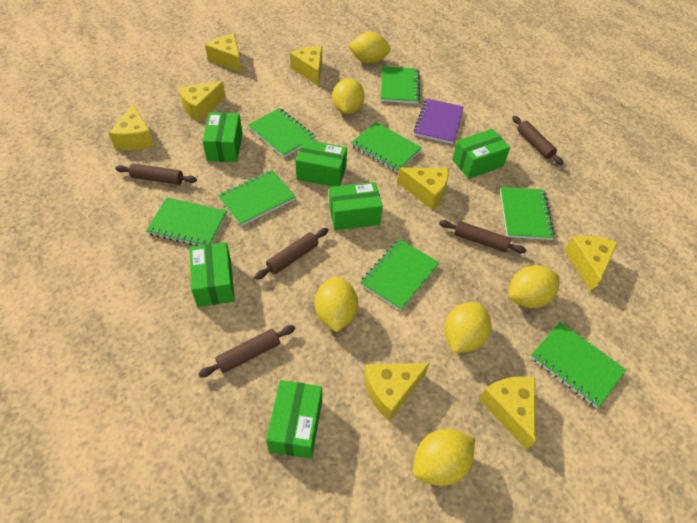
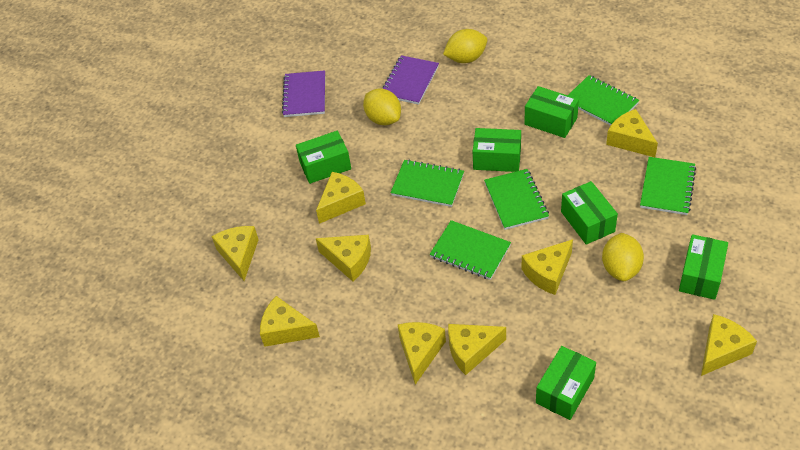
brown rolling pin: [115,163,197,185] [198,325,295,377] [255,228,328,280] [439,220,526,253] [512,116,563,165] = 5 -> none = 0
green notebook: [146,197,227,246] [218,170,296,226] [248,108,316,157] [351,122,422,172] [360,239,440,311] [381,66,420,104] [500,187,555,240] [531,322,626,408] = 8 -> [391,159,464,207] [430,220,511,280] [484,169,549,230] [568,75,639,126] [640,157,696,215] = 5
purple notebook: [414,98,464,144] = 1 -> [282,70,325,117] [383,55,439,105] = 2
yellow cheese: [109,104,155,150] [178,82,226,122] [205,34,242,73] [290,46,322,86] [364,363,430,421] [397,168,449,210] [479,376,536,450] [564,235,617,293] = 8 -> [211,226,259,281] [260,296,320,347] [316,172,366,224] [316,235,371,281] [398,322,446,385] [448,324,506,375] [521,239,573,295] [606,109,658,157] [701,314,757,376] = 9
yellow lemon: [315,277,358,332] [332,78,365,114] [348,32,391,64] [413,429,475,486] [445,302,491,353] [509,265,560,308] = 6 -> [363,88,401,125] [443,29,487,63] [602,233,644,281] = 3

